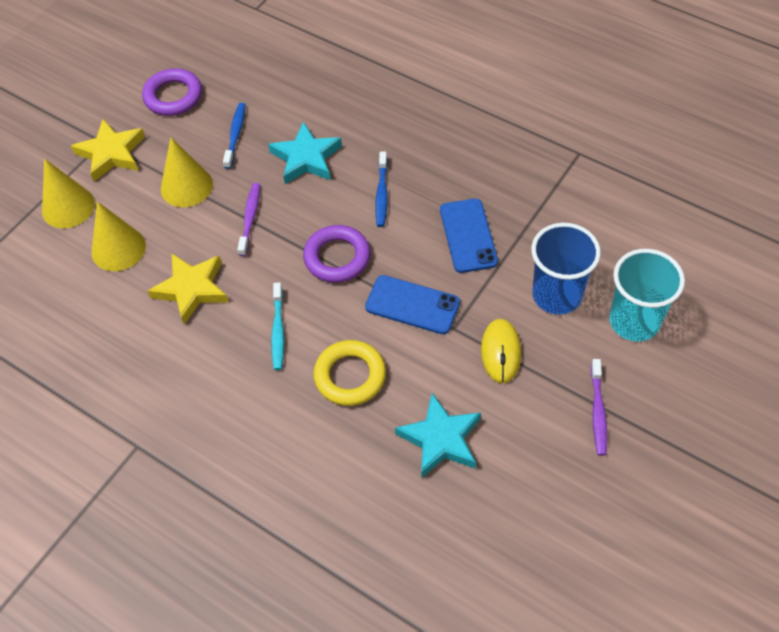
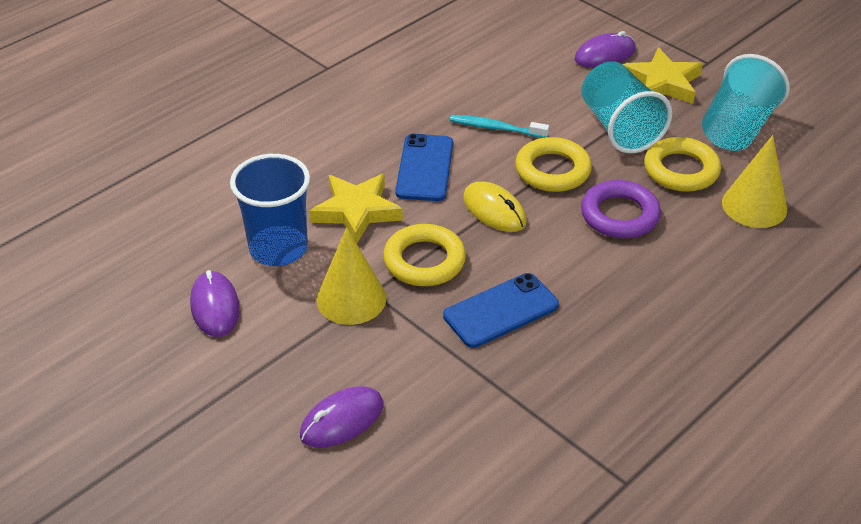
blue toothbrush: [223,103,246,169] [375,151,388,227] = 2 -> none = 0
purple mouse: none = 0 -> [190,270,240,337] [300,386,383,448] [574,31,636,68] = 3
purple ring: [142,68,202,116] [303,225,371,283] = 2 -> [581,180,661,238] = 1
purple toothbrush: [237,183,260,256] [591,359,607,456] = 2 -> none = 0
turquoise cup: [609,249,685,341] = 1 -> [582,61,672,153] [702,54,790,151] = 2
turquoise star: [268,122,342,184] [395,393,481,478] = 2 -> none = 0
yellow cone: [42,159,95,228] [91,202,146,271] [161,137,213,207] = 3 -> [316,227,386,325] [722,135,787,228] = 2
yellow ring: [314,340,386,406] = 1 -> [383,224,466,286] [515,137,592,192] [644,137,721,192] = 3

